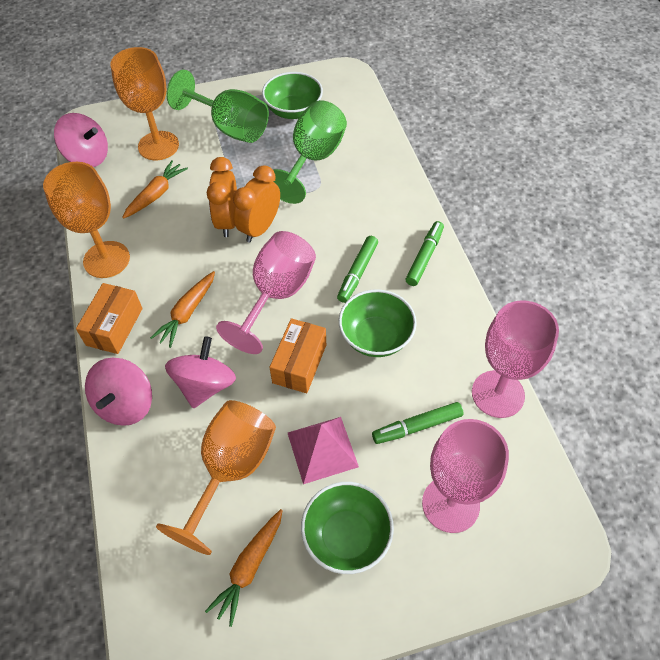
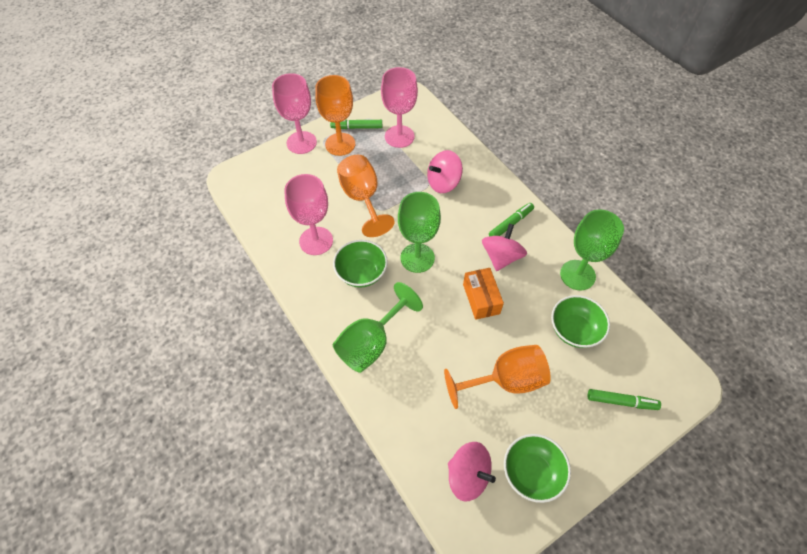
green goblet: [166,70,269,143] [273,100,347,204] = 2 -> [333,282,423,373] [398,192,441,273] [560,210,624,291] = 3
orange box: [76,283,143,354] [269,318,326,393] = 2 -> [463,268,504,320] = 1
orange carrot: [122,160,188,219] [150,271,215,348] [205,509,283,627] = 3 -> none = 0
orange clock: [207,157,237,237] [233,165,280,243] = 2 -> none = 0
pink pyramid: [288,417,359,484] = 1 -> none = 0

